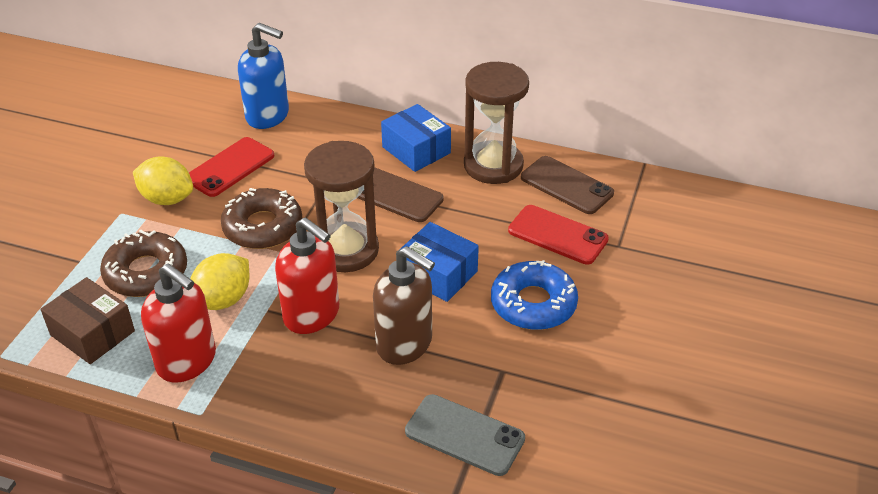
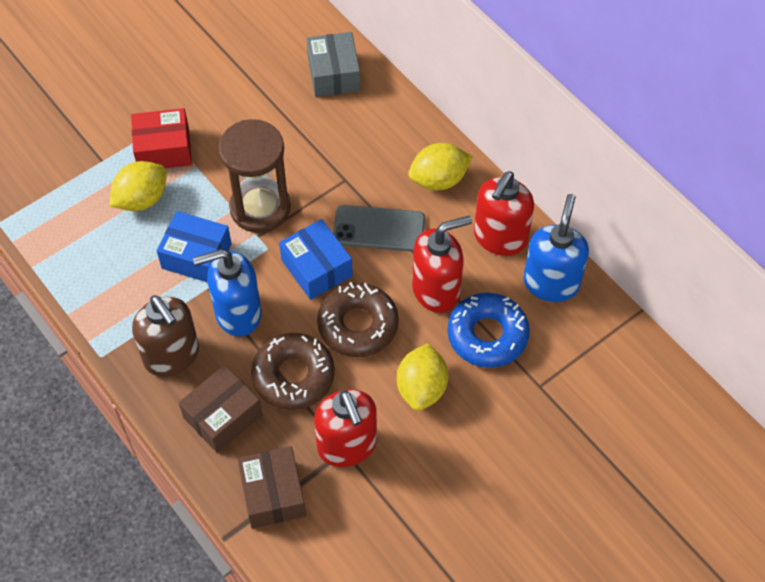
blue soap dispenser: [238,23,289,129] = 1 -> [193,249,262,337] [523,194,589,302] = 2
brown box: [41,277,135,364] = 1 -> [179,365,262,453] [237,446,306,529] = 2
brown hourglass: [304,141,379,272] [464,62,529,184] = 2 -> [218,119,291,233] = 1
brown phone: [358,168,444,222] [521,156,614,214] = 2 -> none = 0
grey box: none = 0 -> [307,32,360,97] = 1
red box: none = 0 -> [131,108,192,168] = 1
red phone: [189,137,274,197] [508,205,609,264] = 2 -> none = 0
red soap dispenser: [141,264,216,383] [275,217,339,334] = 2 -> [314,389,377,467] [412,216,472,313] [474,171,534,256] = 3
yellow lemon: [133,156,193,205] [190,253,249,310] = 2 -> [109,161,167,211] [397,344,448,411] [408,143,472,190] = 3

